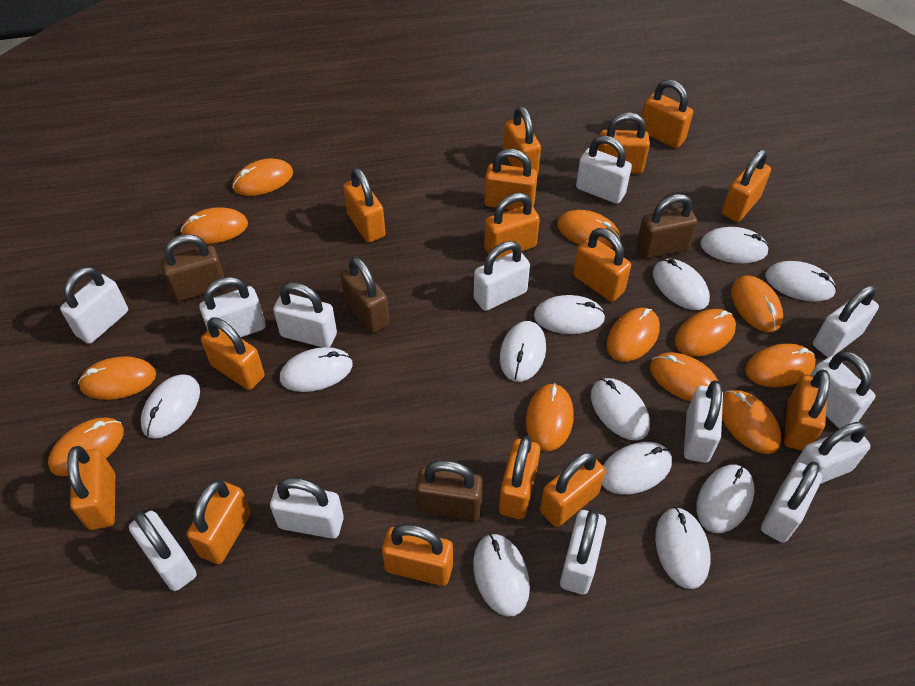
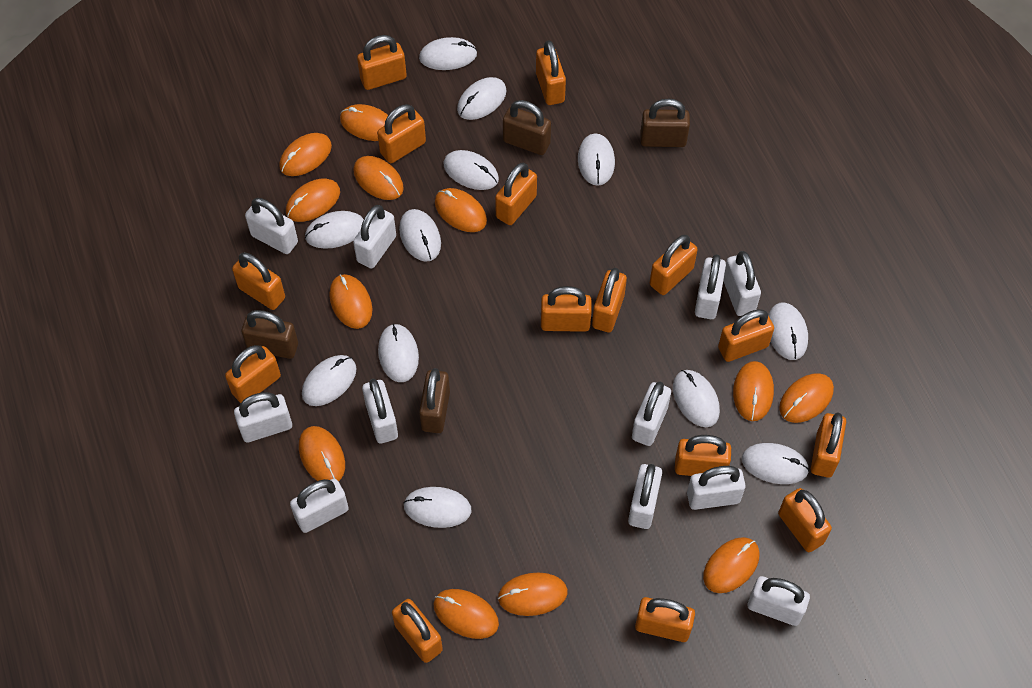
white padlock: [60,267,128,344] [129,511,197,591] [199,277,266,337] [270,477,344,539] [273,282,337,347] [474,241,530,311] [560,509,606,594] [576,135,632,204] [684,381,723,463] [761,462,822,543] [791,422,870,484] [811,351,875,429] [813,285,879,357] = 13 -> [234,392,292,442] [245,198,298,254] [290,479,349,533] [353,205,396,269] [362,379,398,444] [628,464,662,529] [632,382,671,446] [687,466,746,510] [695,254,726,319] [723,251,761,316] [748,576,810,626] = 11

